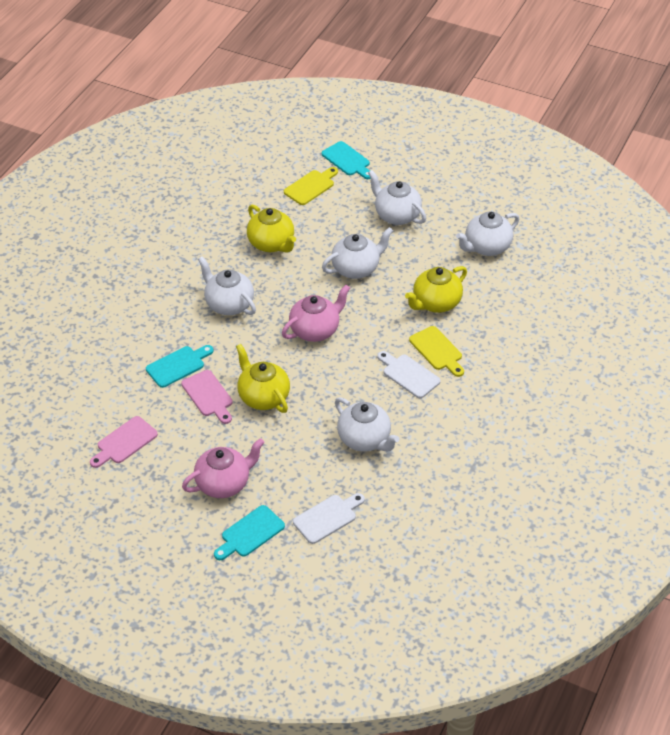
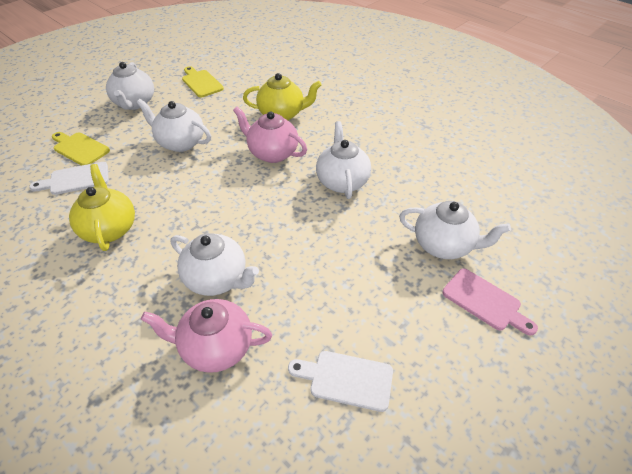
pink cutting board: [90,416,158,468] [181,370,233,424] = 2 -> [442,269,538,335] = 1
turquoise cutting board: [146,345,214,388] [214,505,285,560] [321,141,371,179] = 3 -> none = 0
yellow teapot: [236,344,290,413] [247,204,296,253] [405,266,467,313] = 3 -> [69,164,135,251] [243,73,322,120] = 2

